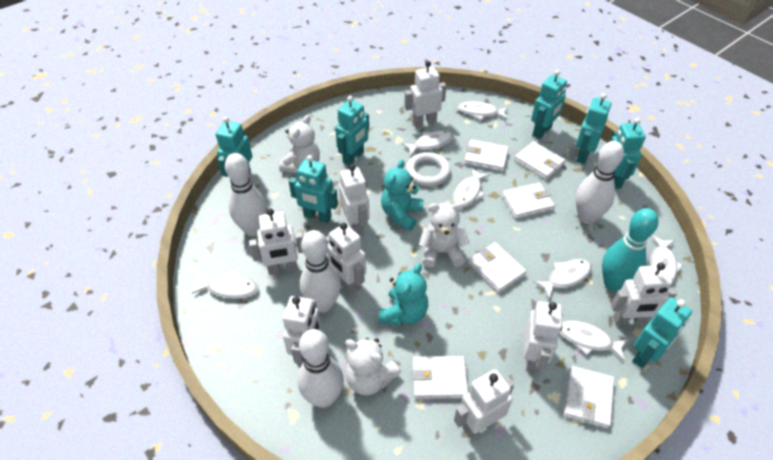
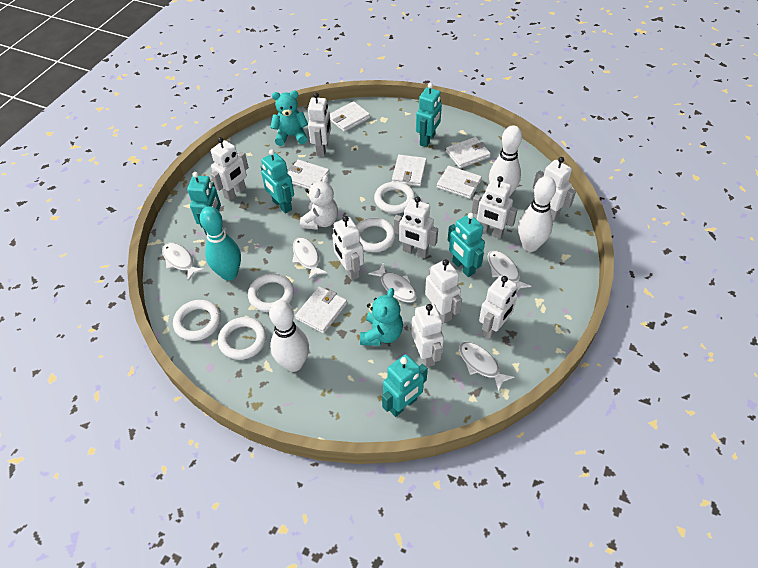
turquoise robot: [216,117,252,184] [289,155,338,223] [335,96,369,166] [531,70,567,139] [576,93,611,164] [611,118,646,189] [632,297,692,368] = 7 -> [187,172,221,236] [261,149,294,213] [382,354,428,417] [416,83,442,147] [448,213,485,277] = 5
white bowling pin: [225,153,267,236] [297,329,344,408] [300,230,341,313] [576,141,624,224] = 4 -> [269,300,309,372] [489,125,522,197] [518,176,556,252] = 3
white fish: [192,271,258,299] [402,130,454,156] [452,168,490,207] [458,101,508,120] [534,259,592,299] [560,320,629,361] [650,235,683,283] = 7 -> [162,243,205,281] [292,237,327,281] [368,262,417,302] [459,342,514,392] [487,250,532,291] = 5
white ring: [406,152,451,186] = 1 -> [173,300,221,341] [218,317,266,360] [248,273,294,312] [356,218,396,252] [374,182,415,214] = 5
white robot: [249,208,303,275] [283,296,321,366] [325,223,366,294] [339,164,370,235] [404,61,446,128] [454,369,514,437] [524,301,562,372] [611,262,677,326] = 8 -> [211,137,249,201] [308,93,331,157] [332,216,364,280] [394,196,438,258] [411,303,444,367] [425,259,462,323] [471,176,518,239] [479,275,518,339] [533,157,576,221] = 9
white teddy bear: [279,115,320,174] [345,338,401,395] [419,203,469,267] = 3 -> [300,175,338,230] = 1

